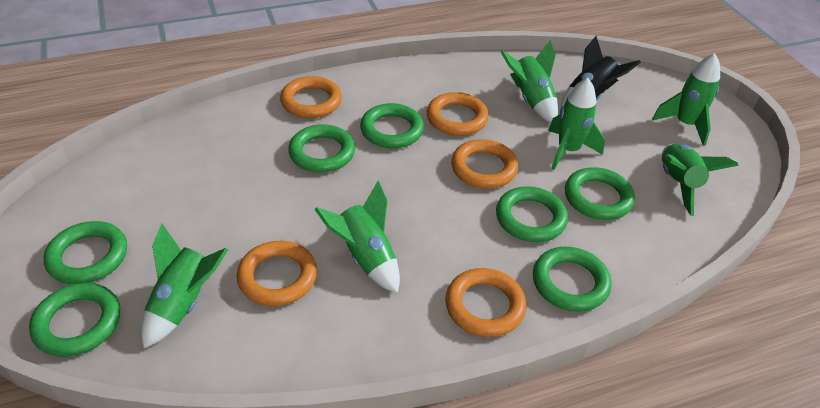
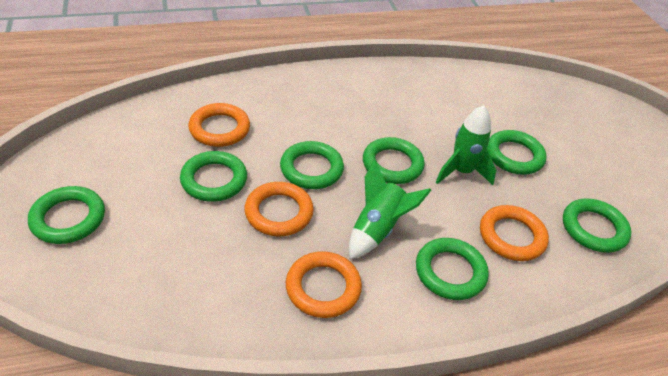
black rocket: [561,36,641,107] = 1 -> none = 0
green rocket: [141,223,228,348] [314,181,400,293] [500,40,558,123] [548,78,605,170] [652,53,720,146] [662,143,739,216] = 6 -> [349,159,431,260] [436,105,496,185] = 2
orange ring: [237,241,317,306] [280,76,342,118] [427,92,489,136] [445,268,526,337] [451,139,518,189] = 5 -> [188,103,250,147] [244,182,314,236] [286,251,362,318] [480,205,549,261] = 4

